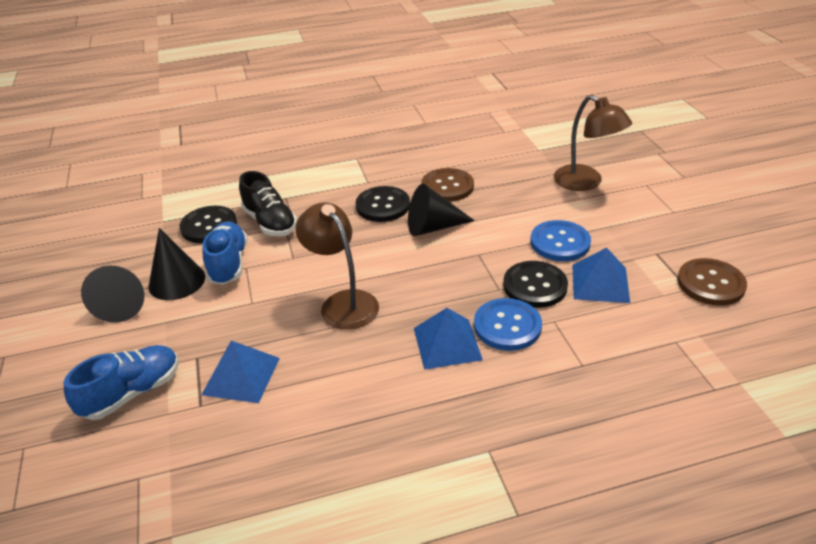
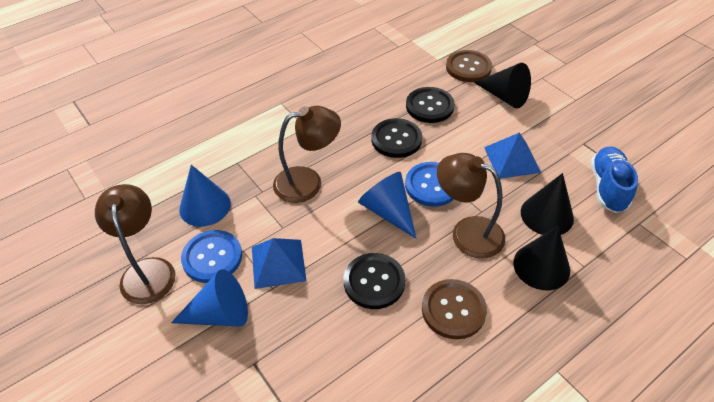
black shoe: [239,171,297,236] = 1 -> none = 0
blue cone: none = 0 -> [171,269,248,327] [179,165,231,227] [358,172,417,239] = 3
blue pyramid: [201,341,280,403] [414,308,483,370] [572,248,630,303] = 3 -> [252,238,306,289] [484,132,541,179] = 2
blue shoe: [64,345,179,420] [202,222,248,285] = 2 -> [590,146,638,213] = 1
brown lamp: [296,202,379,330] [554,95,632,191] = 2 -> [95,184,176,304] [273,106,341,203] [437,153,505,259] = 3

